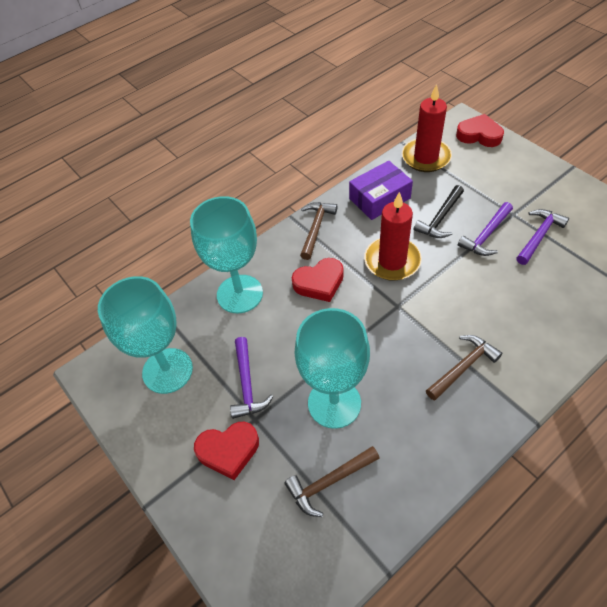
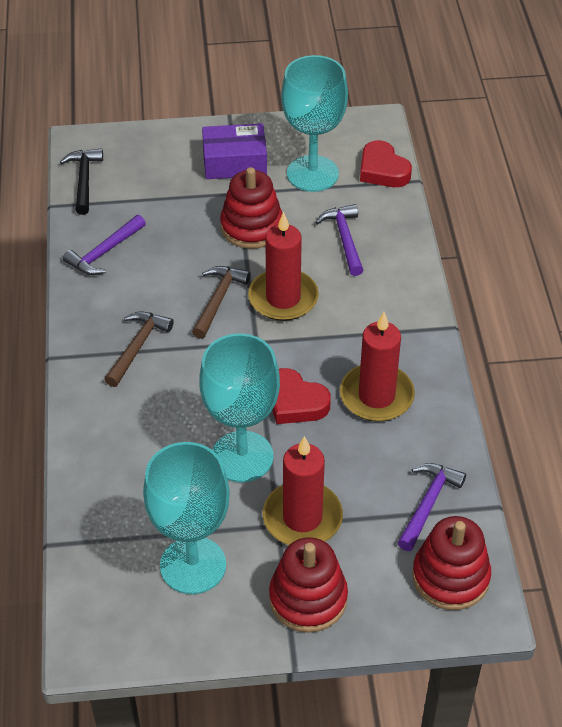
brown hammer: [284,446,380,517] [300,202,337,260] [426,335,502,401] = 3 -> [104,312,174,387] [192,266,250,339] = 2
red candle: [364,192,422,281] [402,84,452,172] = 2 -> [248,212,319,321] [263,436,343,545] [340,312,415,422] = 3
red heart: [194,422,259,480] [292,258,344,302] [456,114,504,147] = 3 -> [272,368,331,424] [360,140,412,187] = 2
red stacking toy: none = 0 -> [220,167,283,249] [269,537,348,633] [412,516,491,610] = 3

